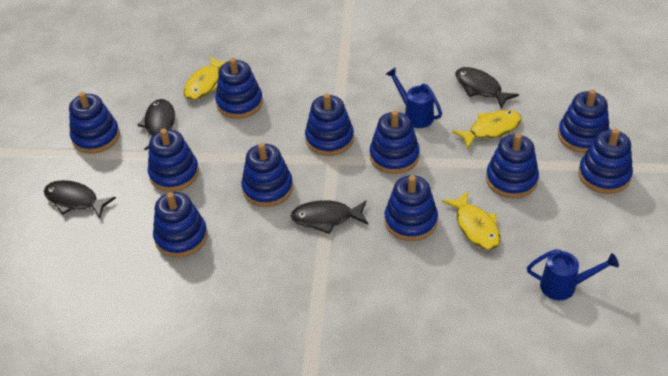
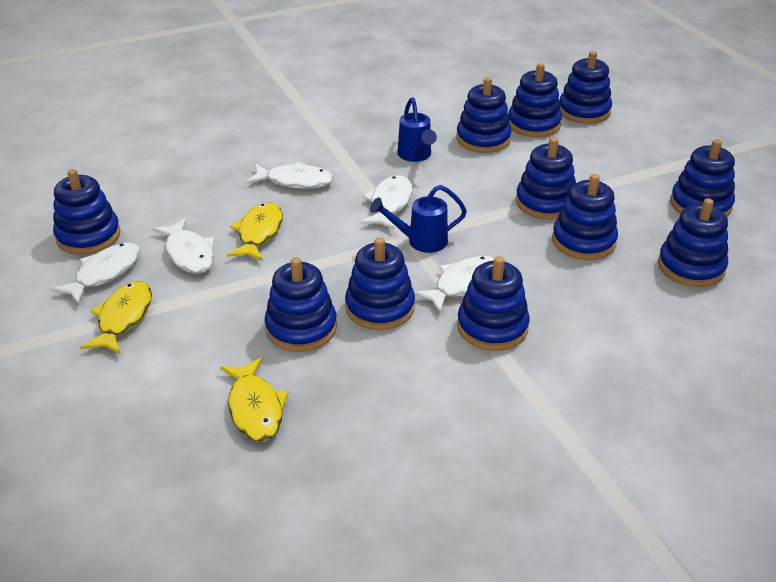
black fish: [44,180,116,219] [137,99,175,150] [291,200,368,234] [455,67,519,109] = 4 -> none = 0
white fish: none = 0 -> [51,242,140,305] [152,218,215,274] [246,162,334,189] [360,175,413,230] [414,256,494,313] = 5

